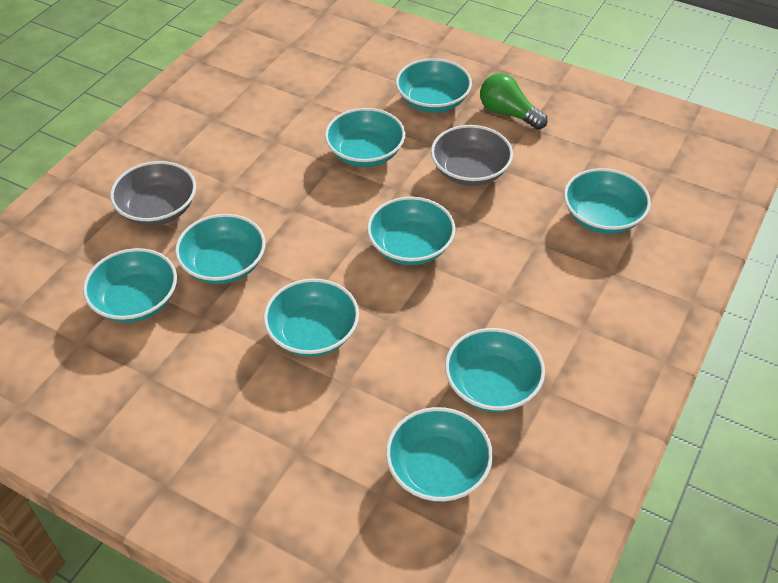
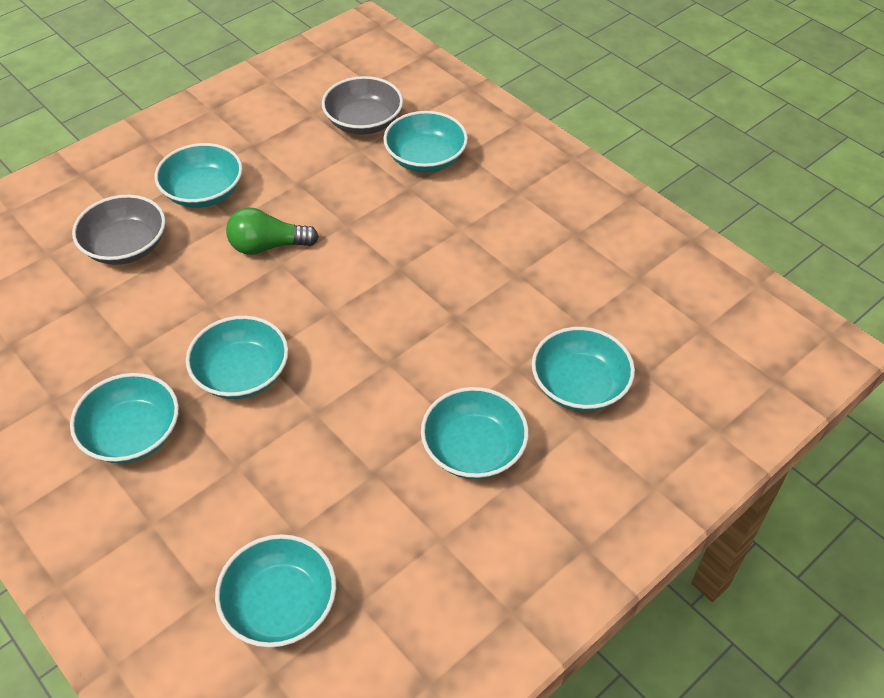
turquoise bowl: [83,248,177,323] [175,214,265,284] [264,279,359,357] [325,108,405,167] [367,197,456,265] [386,407,493,502] [396,58,472,113] [445,328,545,412] [564,168,651,234] = 9 -> [70,373,179,463] [155,143,243,208] [186,316,288,399] [215,534,336,648] [383,111,468,172] [421,387,529,479] [532,327,635,411] = 7

